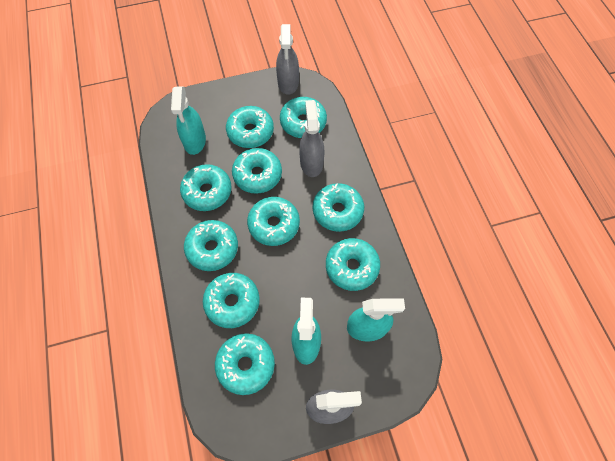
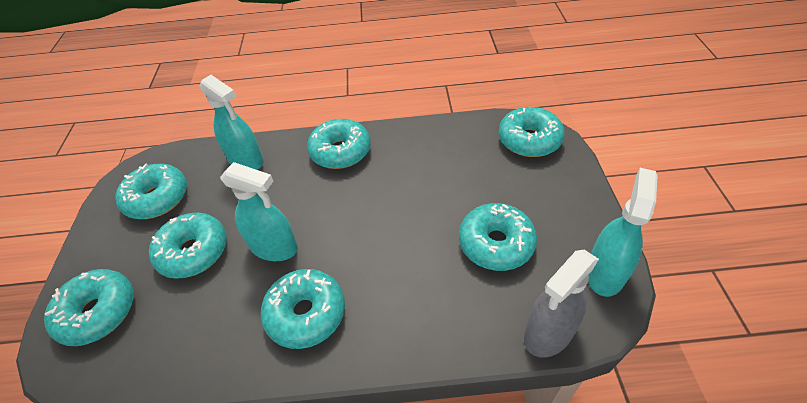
grey spray bottle: [276,24,299,95] [299,100,324,177] [306,390,362,424] = 3 -> [524,250,599,358] = 1
turquoise donut: [180,164,232,211] [184,220,238,271] [203,273,260,328] [215,333,275,395] [226,106,274,148] [232,148,282,194] [247,197,300,246] [280,97,327,138] [313,183,364,232] [326,238,380,291] = 10 -> [44,269,134,346] [115,164,187,219] [149,212,227,279] [261,269,345,349] [307,119,371,169] [459,203,537,271] [499,107,565,157] = 7

